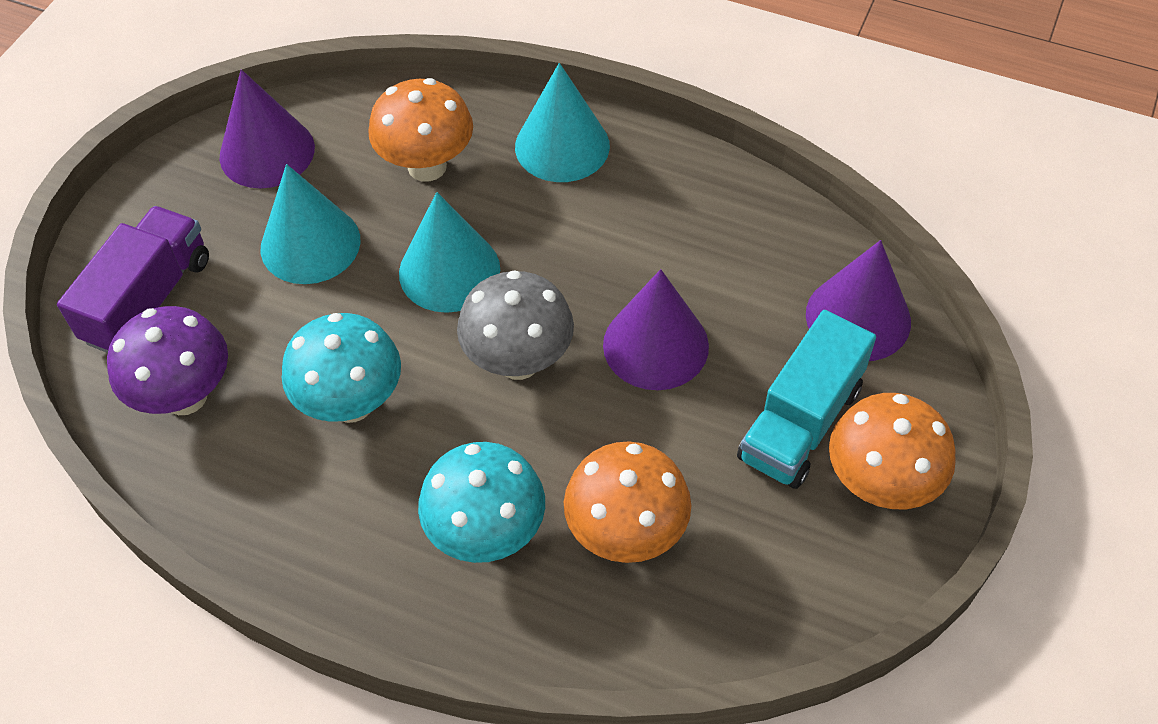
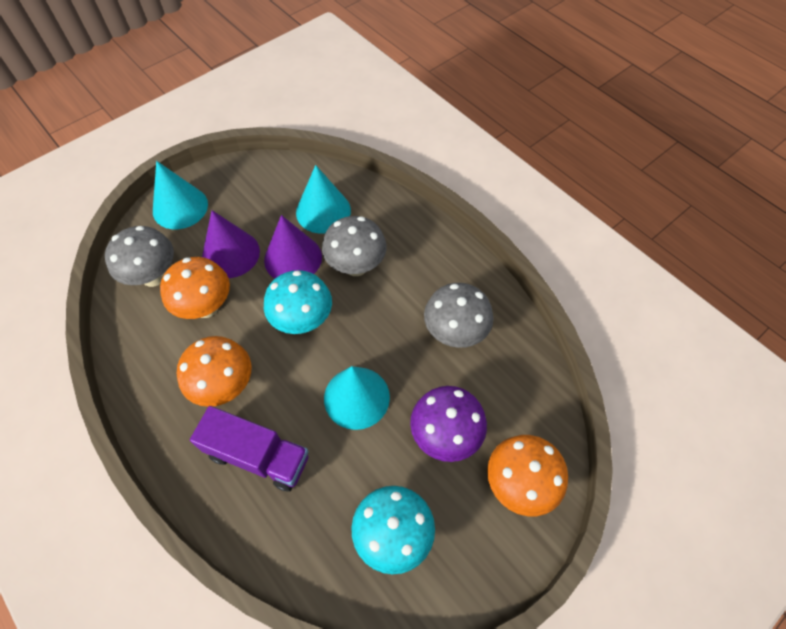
grey mushroom: [457,270,574,380] = 1 -> [105,226,174,287] [322,216,386,276] [424,283,493,348] = 3
purple cone: [220,69,315,188] [603,269,709,390] [806,240,911,361] = 3 -> [202,210,260,278] [264,215,322,279] = 2
turquoise truck: [737,310,876,489] = 1 -> none = 0

